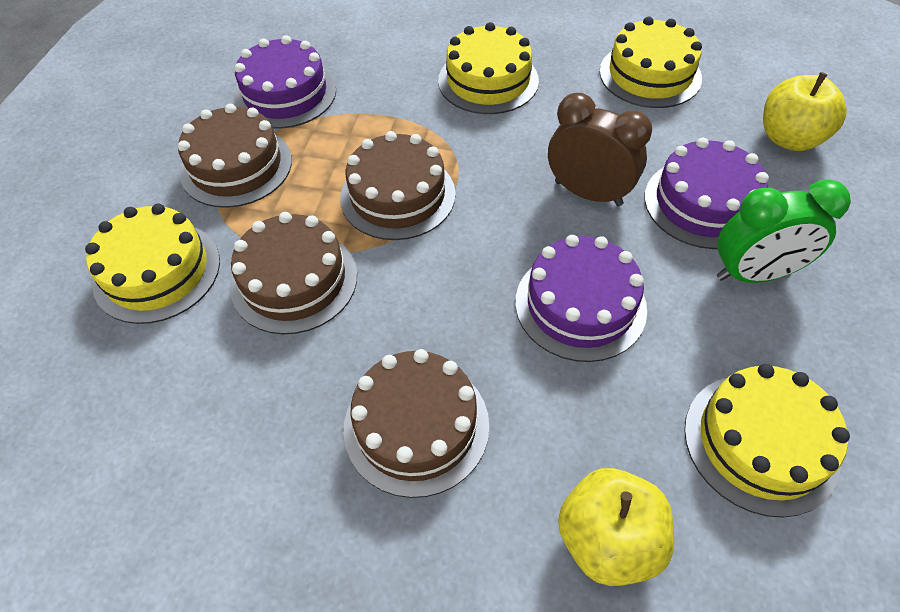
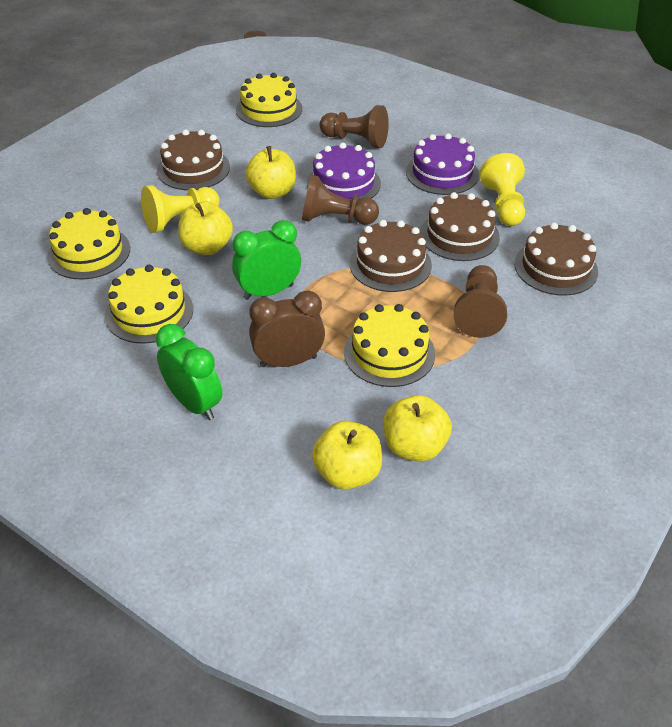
brown pawn: none = 0 -> [302,175,379,225] [319,105,389,148] [453,265,507,338] = 3
green clock: [717,179,851,283] = 1 -> [156,324,222,420] [232,220,301,300] = 2
purple cake: [234,35,336,129] [515,235,647,362] [645,138,769,249] = 3 -> [307,143,381,201] [406,133,479,195] = 2
yellow apple: [558,468,674,586] [763,72,847,151] = 2 -> [178,202,233,255] [245,146,296,199] [312,421,382,490] [384,395,452,461] = 4
yellow pawn: none = 0 -> [141,185,220,233] [480,153,525,226] = 2

